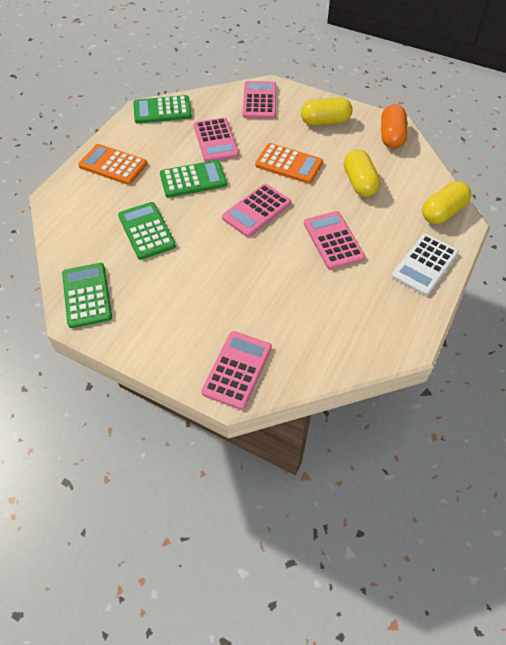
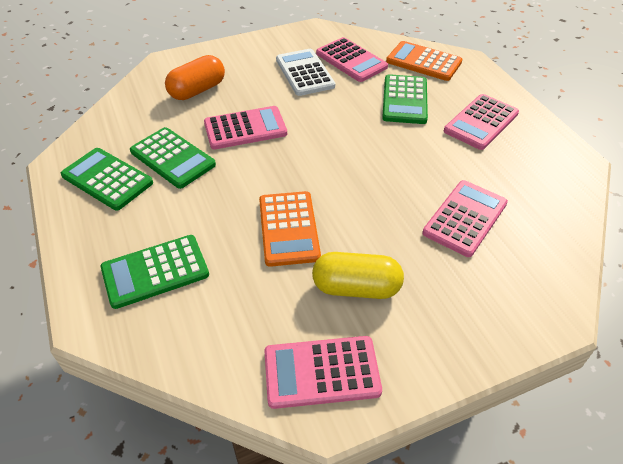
yellow capsule: [301,97,352,126] [344,149,381,197] [422,181,471,224] = 3 -> [312,252,404,299] = 1

